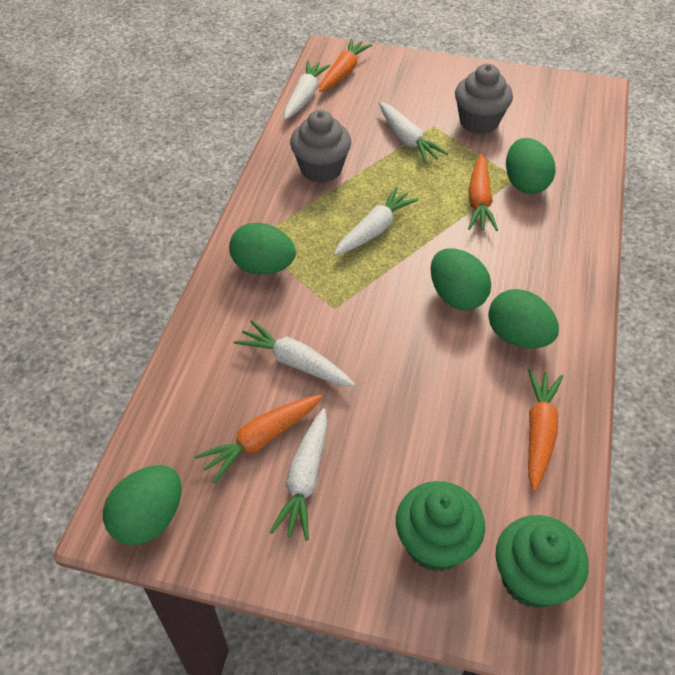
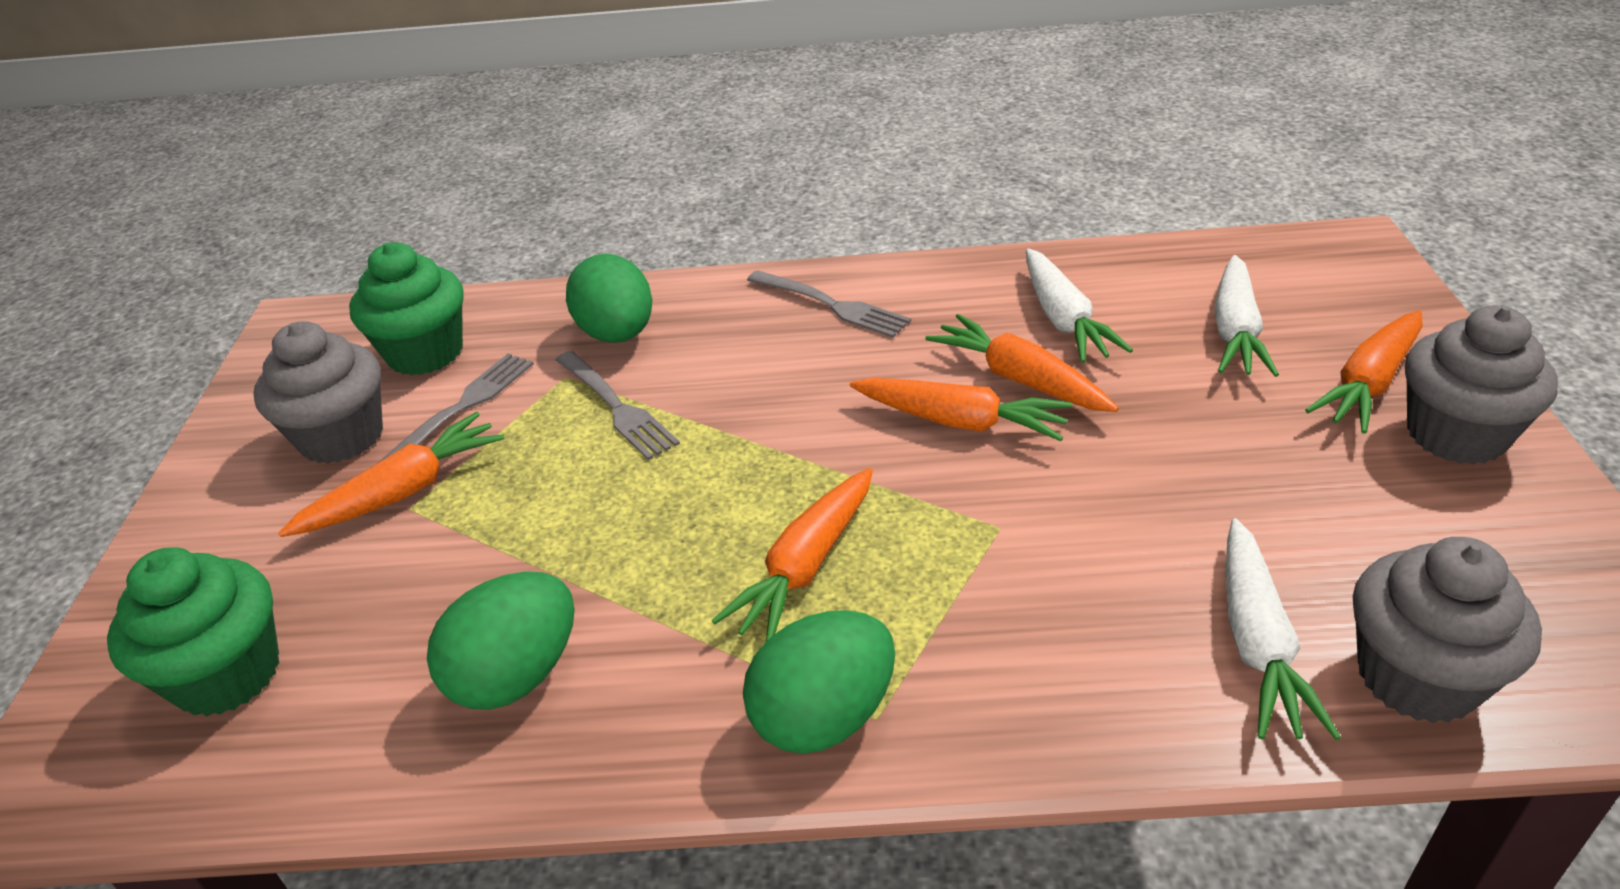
green egg: [103,465,181,545] [229,223,296,275] [431,248,491,310] [488,289,559,348] [506,138,556,194] = 5 -> [427,571,575,710] [566,254,652,343] [743,610,895,754] = 3
grey cupcake: [290,110,351,183] [455,64,513,134] = 2 -> [253,321,383,464] [1353,537,1542,723] [1405,305,1558,465] = 3
grey fork: none = 0 -> [378,353,534,463] [556,351,680,460] [747,270,911,338] = 3
orange carrot: [194,395,322,483] [319,38,373,92] [468,154,498,231] [528,369,563,492] = 4 -> [279,412,504,537] [712,468,873,642] [850,378,1072,441] [925,314,1119,412] [1305,310,1423,434] = 5
white carrot: [234,320,355,387] [270,408,327,541] [284,60,331,120] [334,187,419,256] [379,102,448,164] = 5 -> [1026,248,1133,363] [1214,255,1279,377] [1225,518,1341,740] = 3

